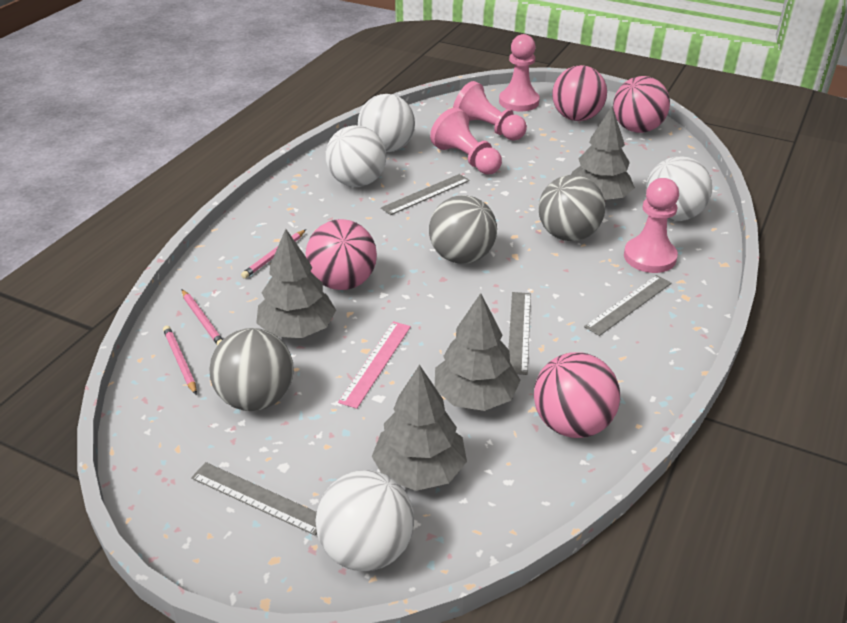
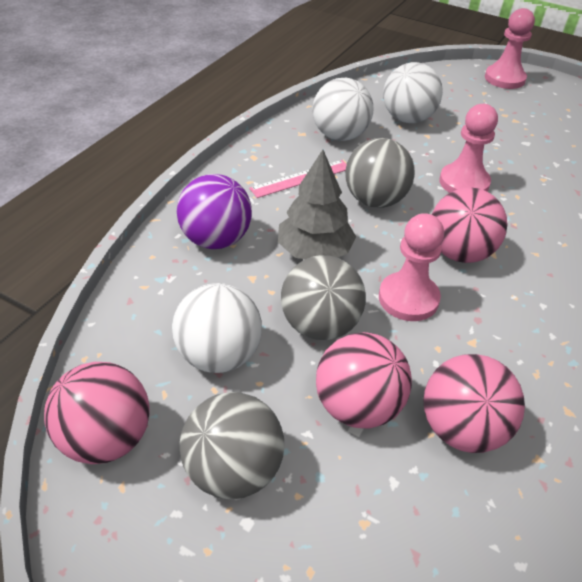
grey ruler: [191,462,317,535] [381,174,470,215] [509,292,531,375] [584,275,671,336] = 4 -> none = 0
grey tree: [256,229,336,338] [372,365,467,491] [434,293,521,411] [571,106,635,200] = 4 -> [278,150,356,259] = 1
pink pawn: [430,108,502,175] [453,81,527,141] [499,34,540,111] [624,178,679,273] = 4 -> [379,213,444,321] [439,104,498,193] [485,8,535,89] = 3
pink pencil: [163,326,197,395] [182,290,223,346] [241,230,306,279] = 3 -> none = 0
purple ball: none = 0 -> [177,174,252,249] = 1
white ball: [315,470,414,571] [326,125,386,187] [358,94,415,152] [646,156,712,221] = 4 -> [172,283,262,373] [312,78,373,141] [383,62,443,123] = 3

